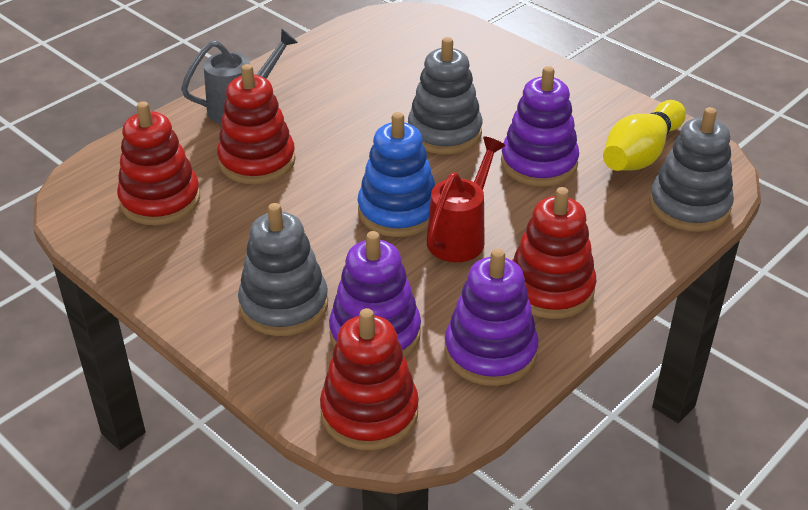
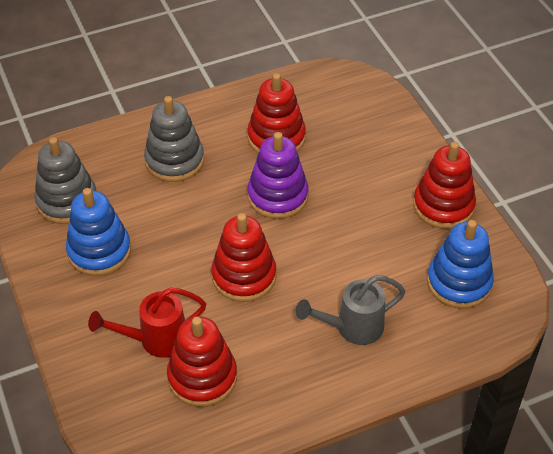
blue stacking toy: [358,112,435,237] = 1 -> [66,188,131,276] [427,220,494,309] = 2
grey stacking toy: [238,203,328,336] [408,37,482,154] [649,107,734,232] = 3 -> [34,137,96,224] [144,96,204,182] = 2
purple stacking toy: [329,231,421,358] [445,249,538,386] [501,66,579,186] = 3 -> [247,132,309,219] = 1
yellow bowling pin: [603,100,686,171] = 1 -> none = 0

